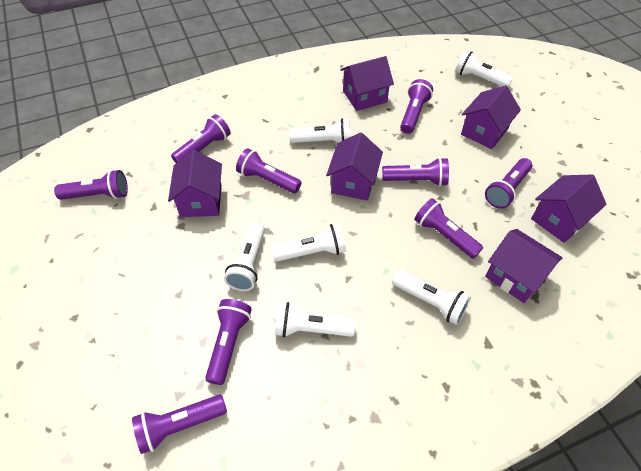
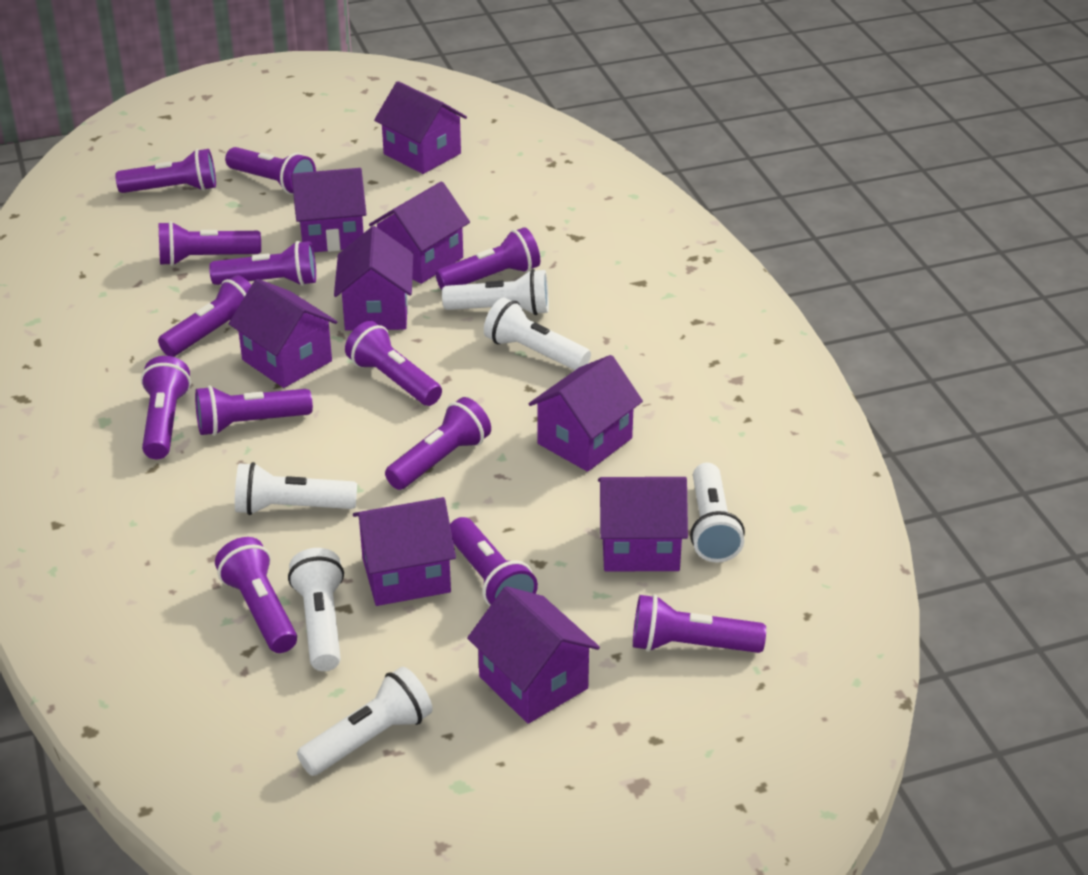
purple flashlight: [54,170,128,200] [132,394,227,454] [171,114,231,163] [205,299,252,385] [236,148,301,194] [382,157,449,186] [400,79,433,134] [414,198,483,259] [485,158,532,209] = 9 -> [115,149,216,193] [141,356,191,459] [158,275,251,357] [159,221,261,266] [195,386,313,436] [209,241,316,286] [215,537,297,653] [225,147,316,195] [345,321,442,406] [385,397,491,490] [436,227,540,290] [450,517,538,606] [633,595,766,653] = 13
purple house: [168,150,222,217] [326,132,383,200] [340,56,394,111] [461,85,521,149] [485,229,563,303] [531,174,606,243] = 6 -> [228,279,337,388] [291,168,367,252] [334,226,413,331] [353,497,456,606] [369,181,470,284] [374,81,467,174] [467,586,600,724] [528,355,643,472] [598,477,688,572] = 9

